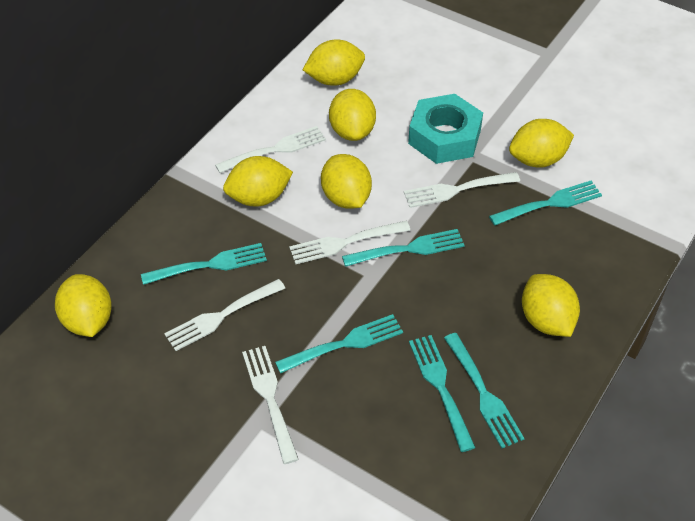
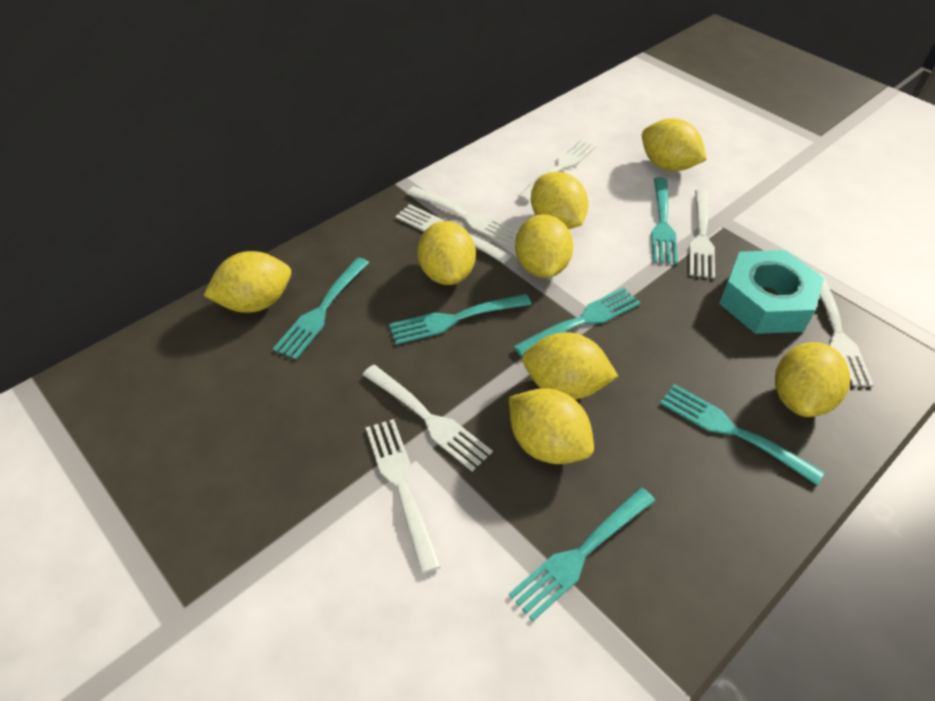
white fork: [164,279,285,351] [215,126,326,173] [242,346,299,464] [289,221,411,264] [404,172,520,208] = 5 -> [362,365,493,471] [365,419,441,574] [395,204,512,264] [407,186,519,245] [518,139,596,202] [689,189,715,279] [819,274,873,387] = 7
yellow lemon: [55,274,112,337] [223,156,293,207] [303,39,365,86] [321,154,372,209] [329,89,376,141] [509,119,574,168] [522,274,580,337] = 7 -> [204,251,291,313] [417,221,476,285] [509,388,594,464] [515,214,573,278] [522,332,618,399] [531,172,588,229] [642,118,707,171] [775,342,850,417] = 8

